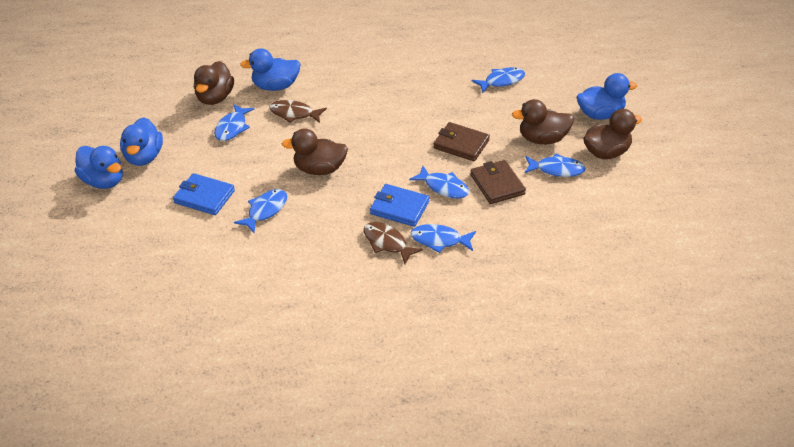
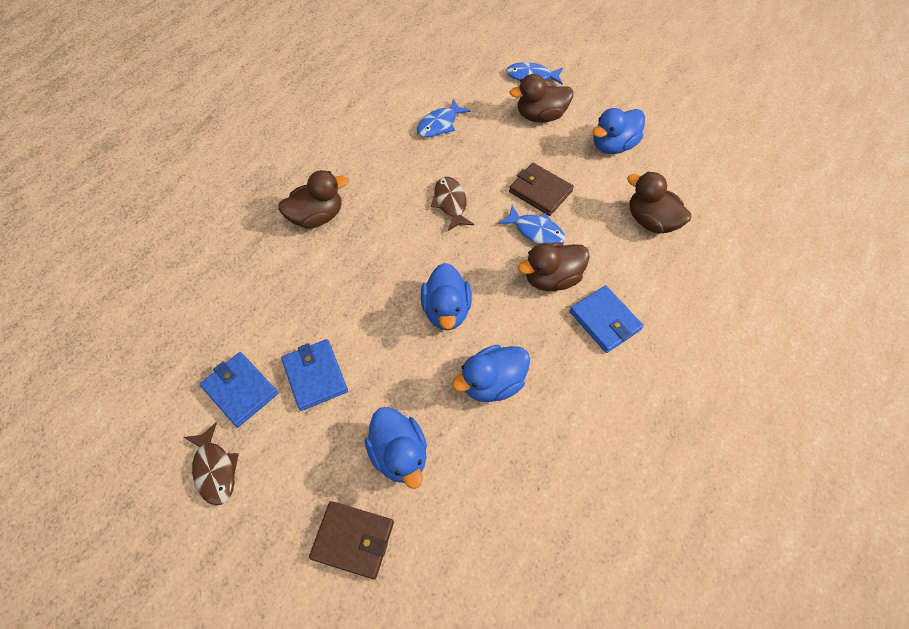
blue fish: [214,104,255,141] [234,189,287,233] [409,166,469,198] [410,224,476,253] [472,67,525,93] [525,153,586,177] = 6 -> [417,99,470,137] [498,205,566,244] [506,62,563,84] = 3
blue wallet: [173,173,235,215] [370,184,429,227] = 2 -> [200,352,278,427] [281,339,348,411] [570,285,644,353] = 3

